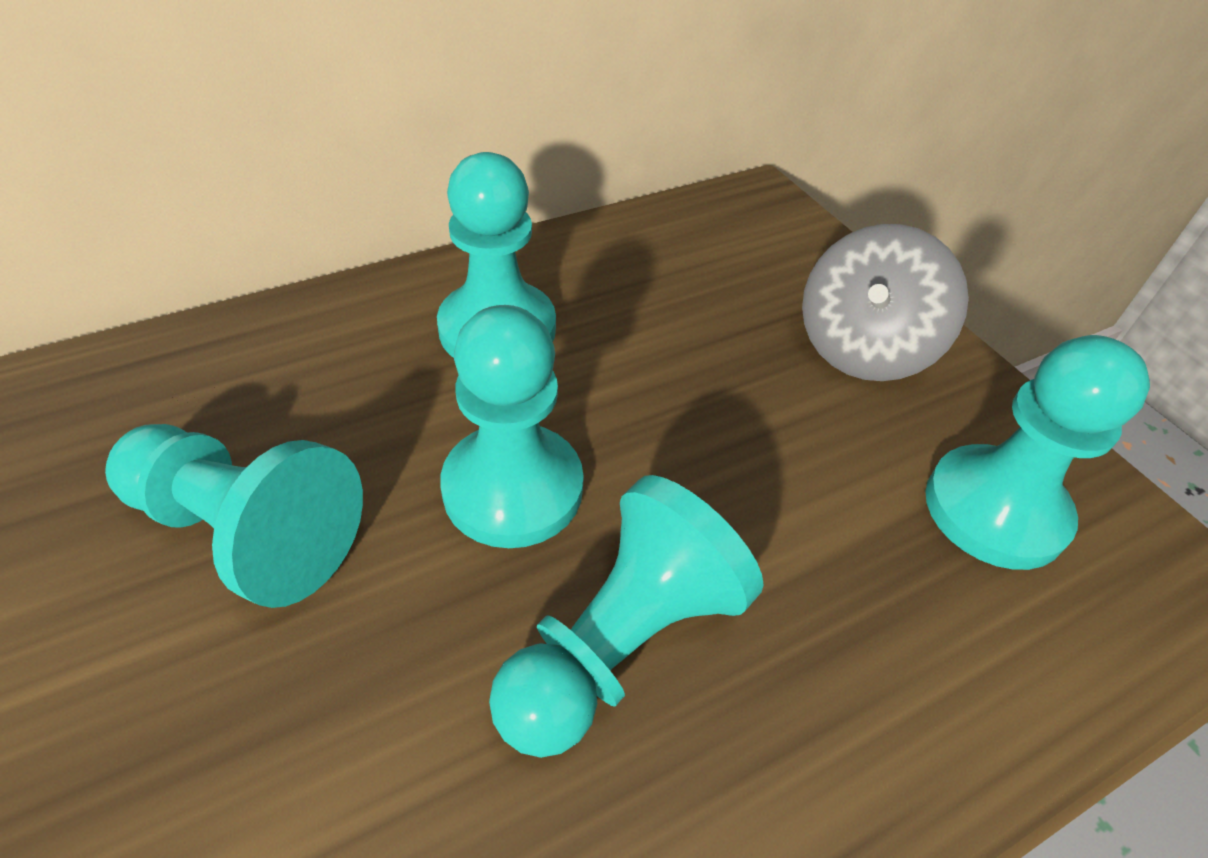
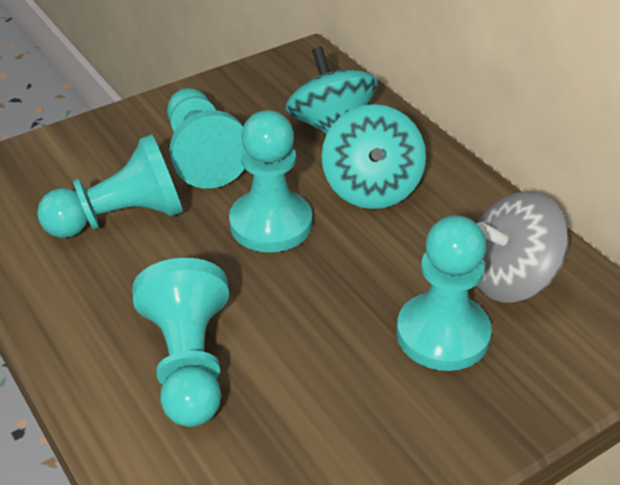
turquoise spinning top: none = 0 -> [285,47,377,135] [321,104,426,209] = 2

